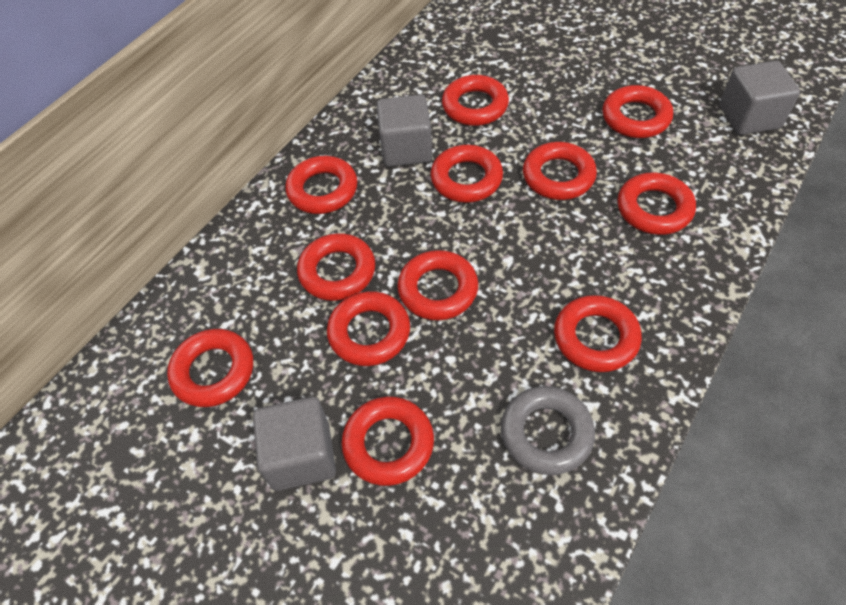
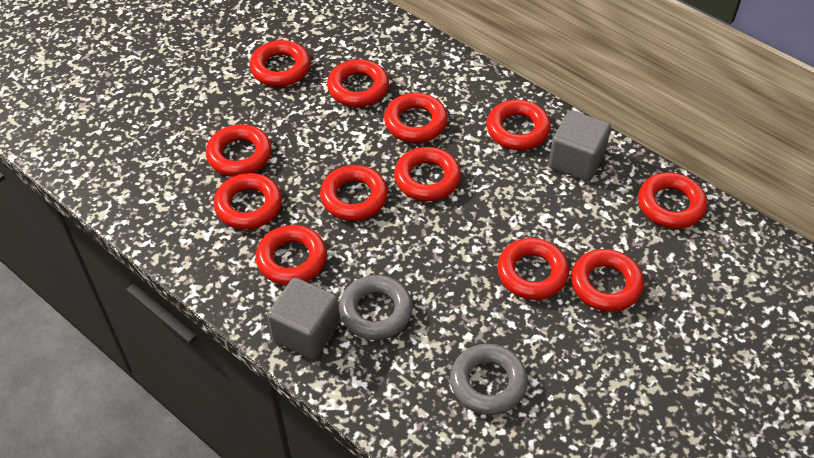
grey cube: [253,397,336,491] [376,95,433,167] [720,61,800,135] = 3 -> [267,278,340,360] [549,110,611,182] = 2
grey ring: [501,386,595,475] = 1 -> [339,275,413,340] [450,344,528,415] = 2

